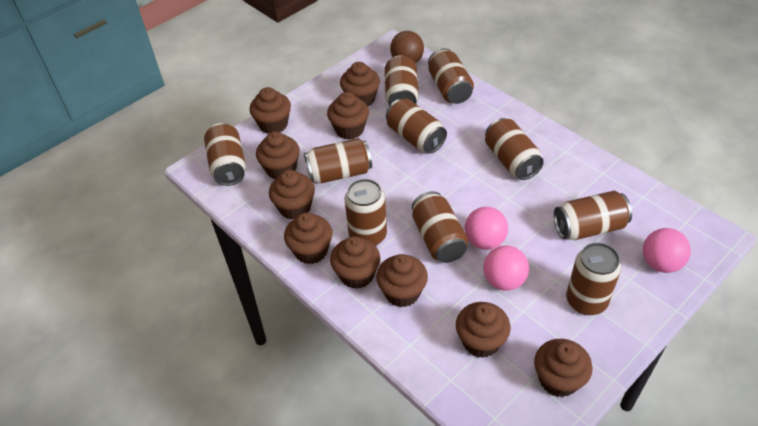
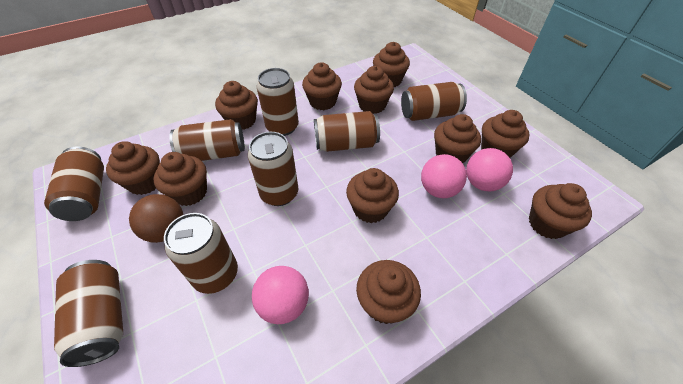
brown can: [204,123,246,186] [304,138,372,184] [345,179,387,246] [385,55,419,106] [386,98,447,154] [412,191,468,263] [428,48,474,104] [485,118,544,180] [554,191,632,240] [566,243,621,315] = 10 -> [44,146,104,221] [54,260,123,367] [164,213,238,294] [169,119,245,161] [248,132,298,206] [257,68,299,136] [314,111,380,152] [401,82,467,121] = 8
brown cupcake: [250,87,291,134] [256,131,300,179] [269,170,315,220] [284,213,333,264] [327,92,369,140] [330,236,380,289] [340,62,380,107] [376,254,428,307] [456,302,511,358] [534,339,593,397] = 10 -> [106,141,160,195] [153,152,207,206] [215,81,258,130] [302,62,342,110] [346,168,399,223] [354,66,394,114] [356,260,421,324] [373,42,410,87] [434,114,481,163] [481,110,530,158] [529,183,592,239] = 11

